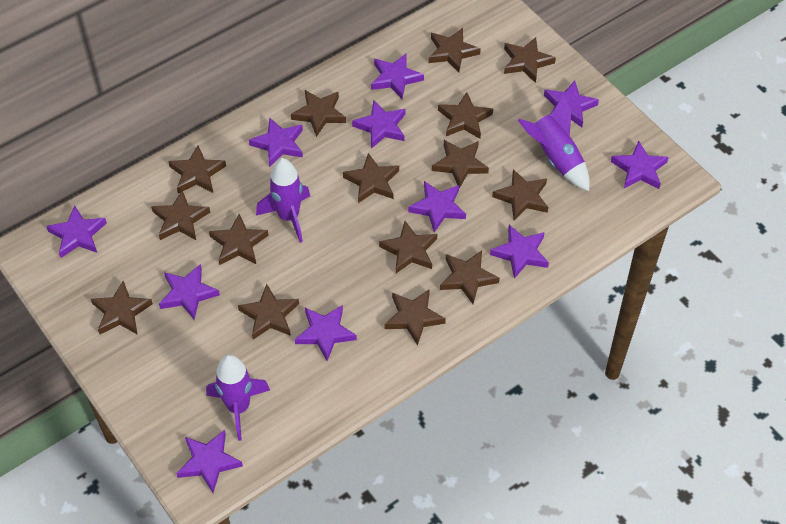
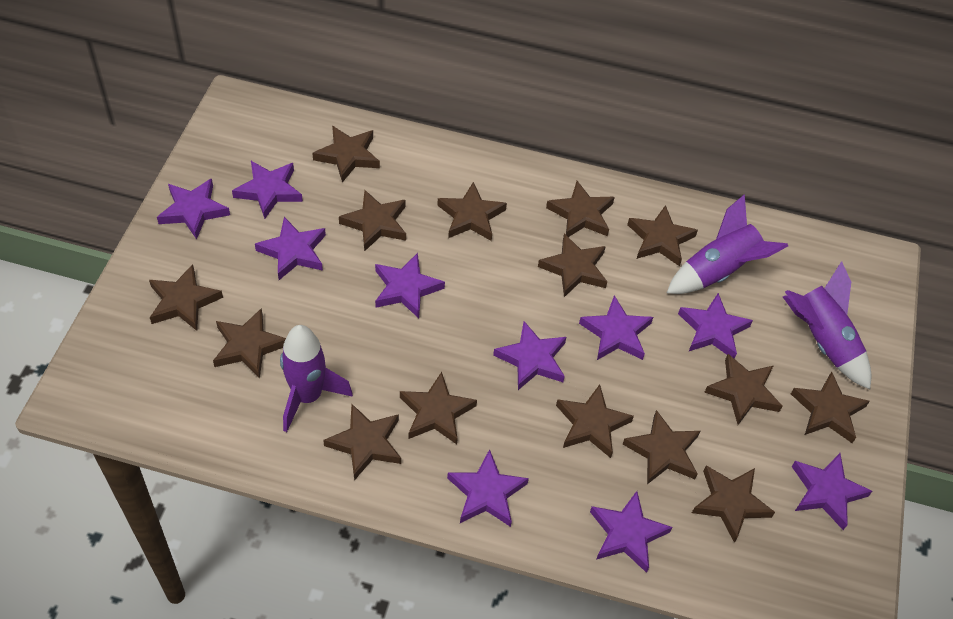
purple star: [46,205,107,258] [159,264,220,320] [176,430,243,493] [249,117,303,166] [295,305,357,361] [352,100,406,149] [371,53,424,99] [408,181,466,232] [490,225,549,279] [544,80,599,127] [611,141,669,189] = 11 -> [157,178,230,240] [232,161,303,219] [255,217,326,280] [375,253,445,318] [447,449,529,527] [493,321,566,390] [579,295,653,360] [590,491,672,573] [678,293,753,359] [792,453,872,530] = 10

